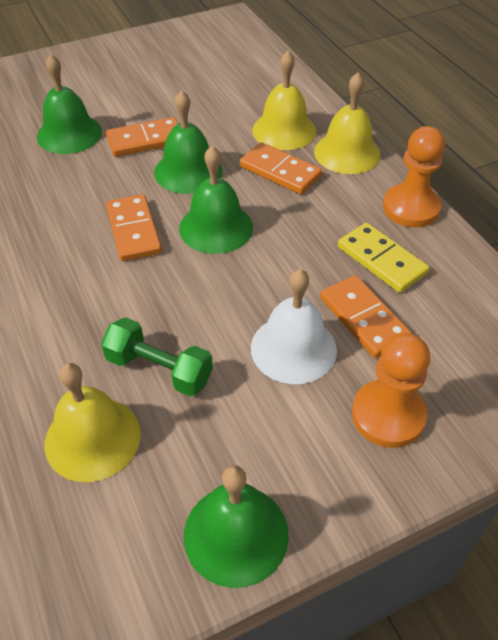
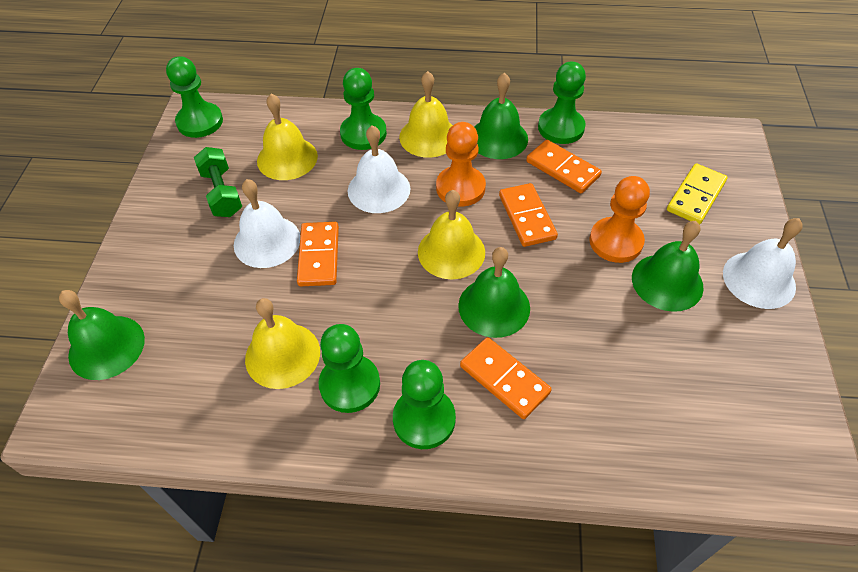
green pawn: none = 0 -> [166,56,223,138] [319,324,380,413] [340,68,387,150] [393,360,456,449] [538,62,586,144] = 5
white bell: [251,269,337,384] = 1 -> [234,179,300,268] [348,125,410,213] [723,218,803,309] = 3
yellow bell: [45,363,141,482] [252,51,316,150] [314,73,381,174] = 3 -> [245,298,320,389] [257,94,318,180] [399,71,453,158] [418,190,485,279] = 4

